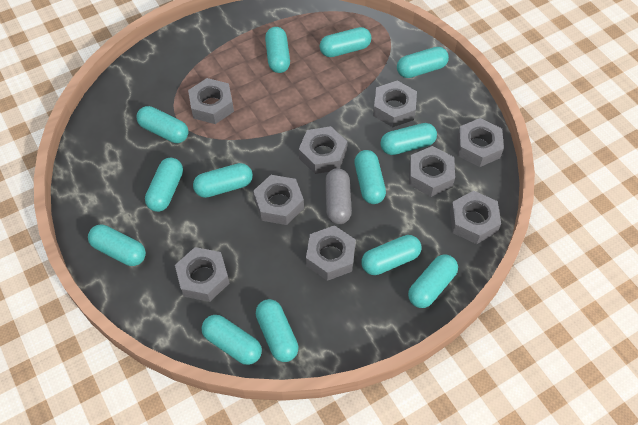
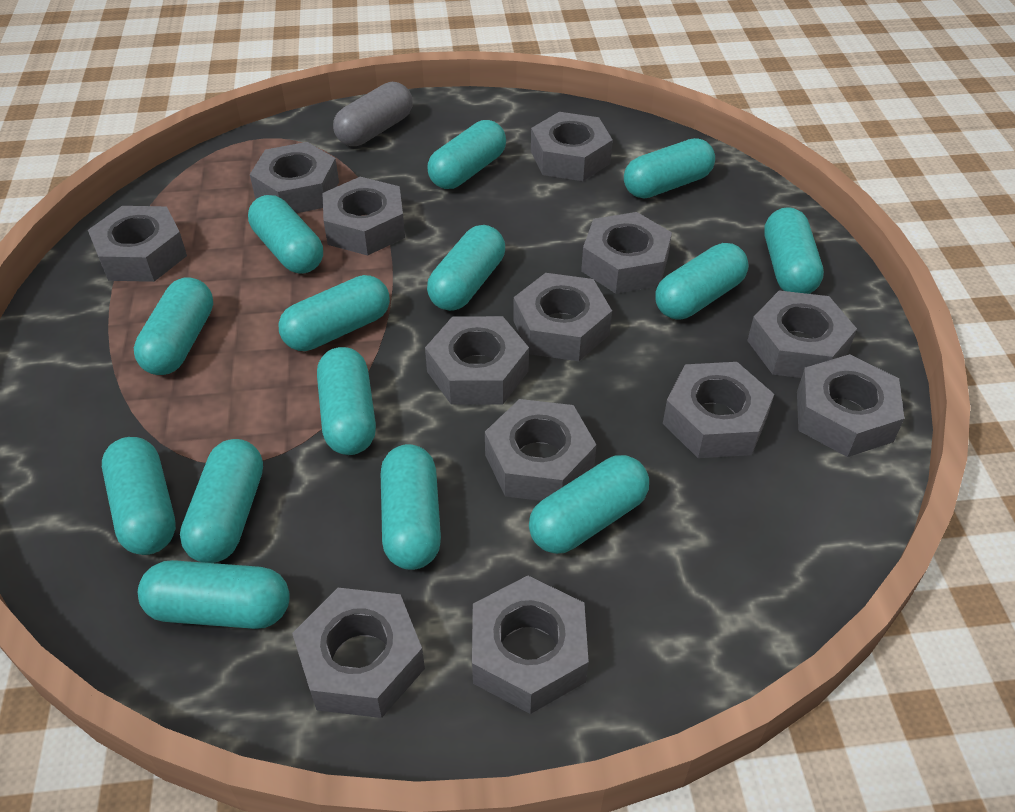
grey nut: [175,247,229,302] [188,78,234,124] [253,175,304,225] [299,126,347,174] [306,225,356,281] [373,81,417,127] [409,146,455,197] [450,191,501,244] [457,118,504,167] = 9 -> [88,206,187,282] [250,142,339,213] [292,588,425,718] [322,177,405,256] [425,316,529,405] [472,575,589,714] [485,399,597,501] [513,273,612,361] [531,112,613,181] [581,212,672,294] [663,362,774,458] [747,291,857,378] [797,354,904,457] = 13
turquoise capsule: [88,225,146,266] [136,106,188,143] [145,158,183,212] [193,163,253,198] [201,315,262,365] [256,299,299,362] [265,27,290,73] [320,27,371,57] [354,150,386,204] [361,235,422,275] [380,123,437,155] [397,47,449,78] [408,254,458,308] = 13 -> [102,437,176,555] [134,278,213,375] [138,560,290,629] [180,439,263,563] [248,195,323,273] [279,275,390,351] [317,347,376,455] [381,444,441,570] [427,120,506,189] [427,225,505,311] [529,455,649,554] [624,138,715,198] [655,243,749,319] [764,207,824,294] = 14

